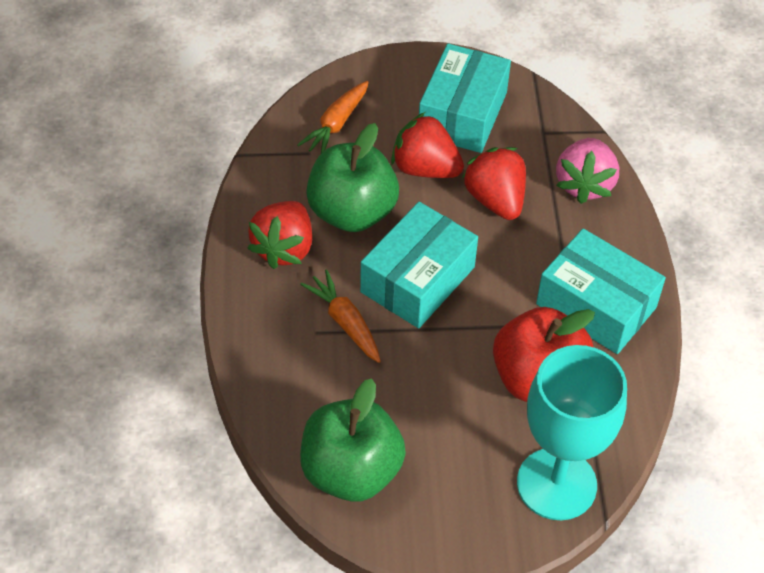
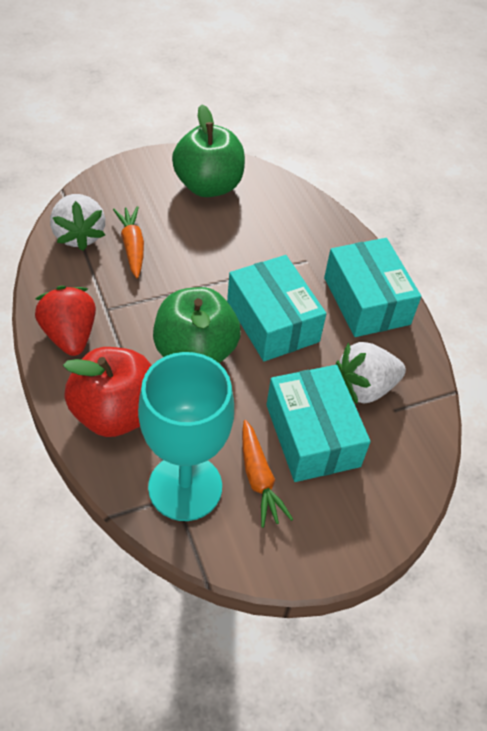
pink strawberry: [556,138,619,204] = 1 -> none = 0
red strawberry: [247,201,312,269] [391,112,464,178] [462,147,526,220] = 3 -> [35,286,96,356] = 1
white strawberry: none = 0 -> [50,194,105,251] [336,342,406,405] = 2

